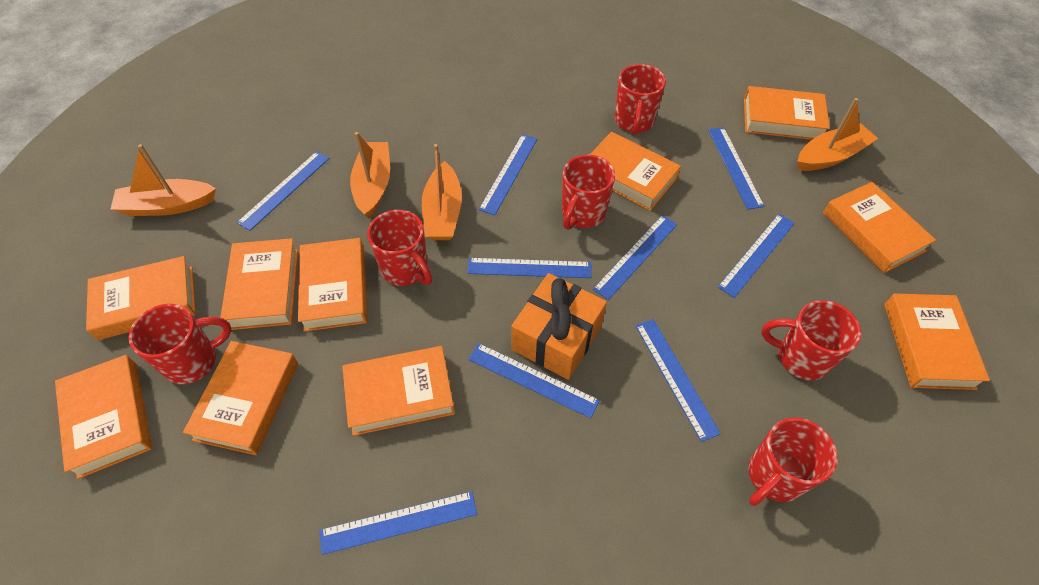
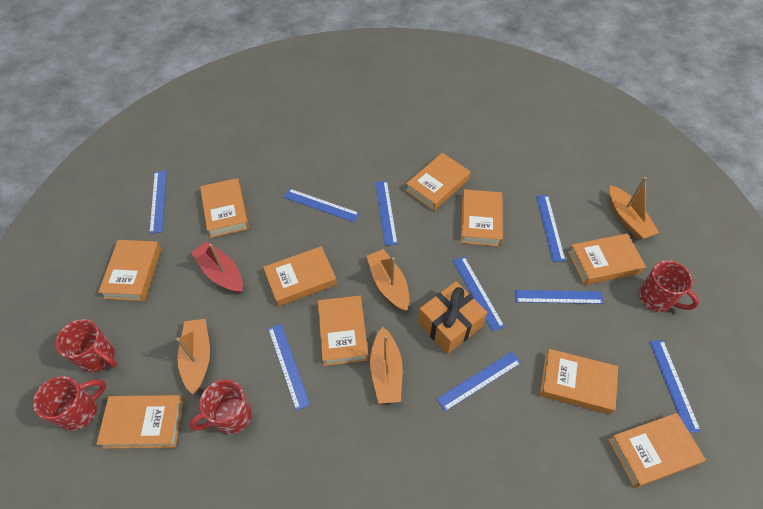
red boat: none = 0 -> [191,241,243,293] = 1
red mug: [129,304,232,384] [367,210,432,286] [562,155,615,230] [615,64,666,135] [748,417,838,506] [761,300,861,380] = 6 -> [33,376,106,431] [56,319,117,373] [189,380,251,434] [638,260,699,312] = 4

